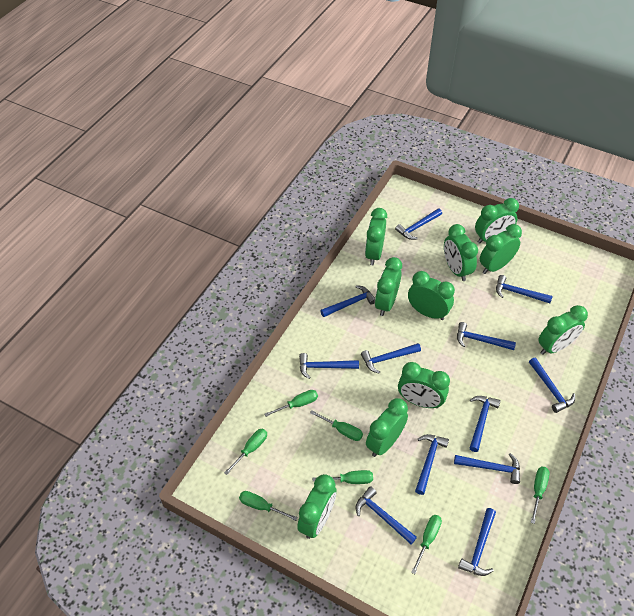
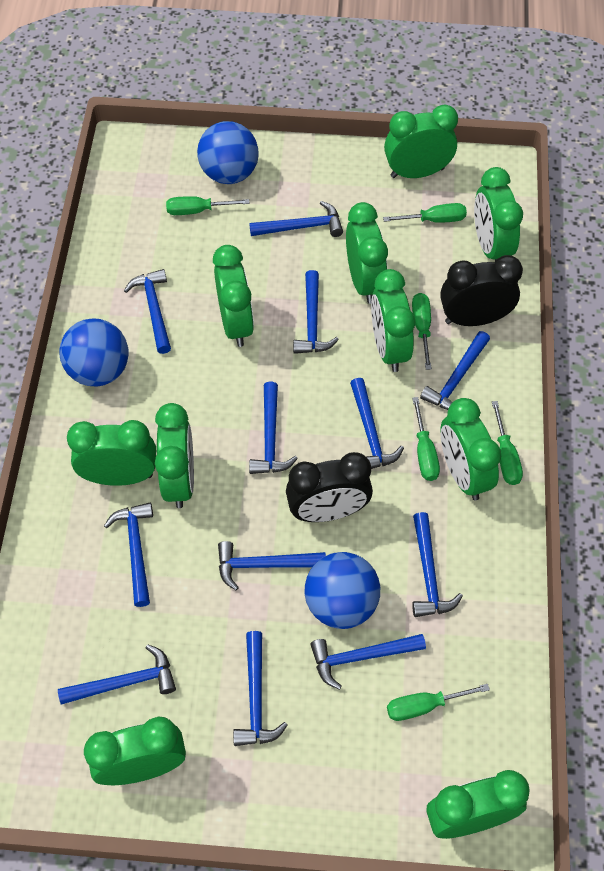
black clock: none = 0 -> [286,452,373,522] [440,255,523,326] = 2
blue ball: none = 0 -> [60,318,129,387] [197,121,259,184] [305,552,380,629] = 3
green screwdriver: [224,429,267,475] [239,491,298,521] [264,390,318,417] [310,410,363,441] [312,470,373,484] [411,515,442,574] [531,467,550,524] = 7 -> [166,196,250,215] [383,203,467,223] [387,684,490,721] [412,293,432,370] [412,397,440,481] [492,401,523,485] = 6

